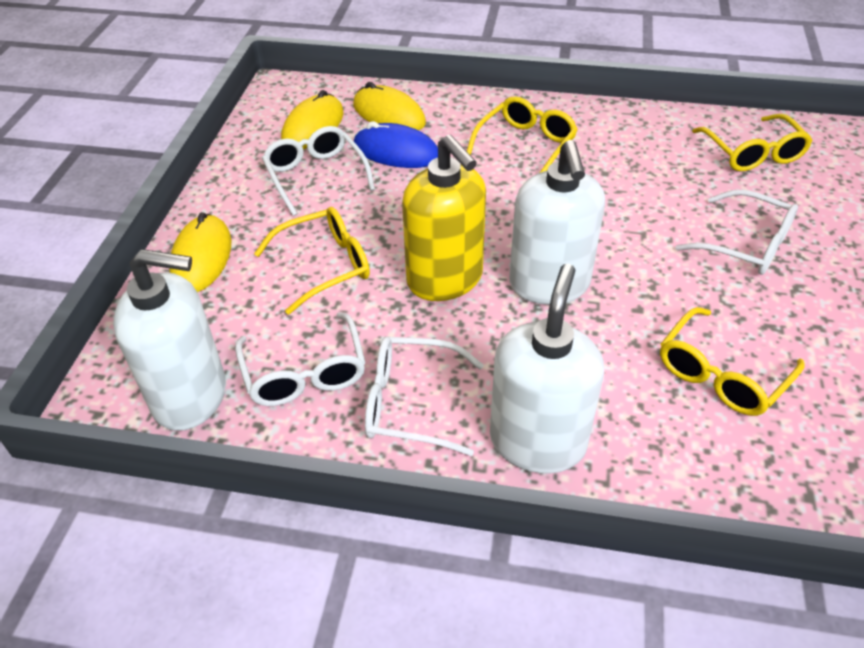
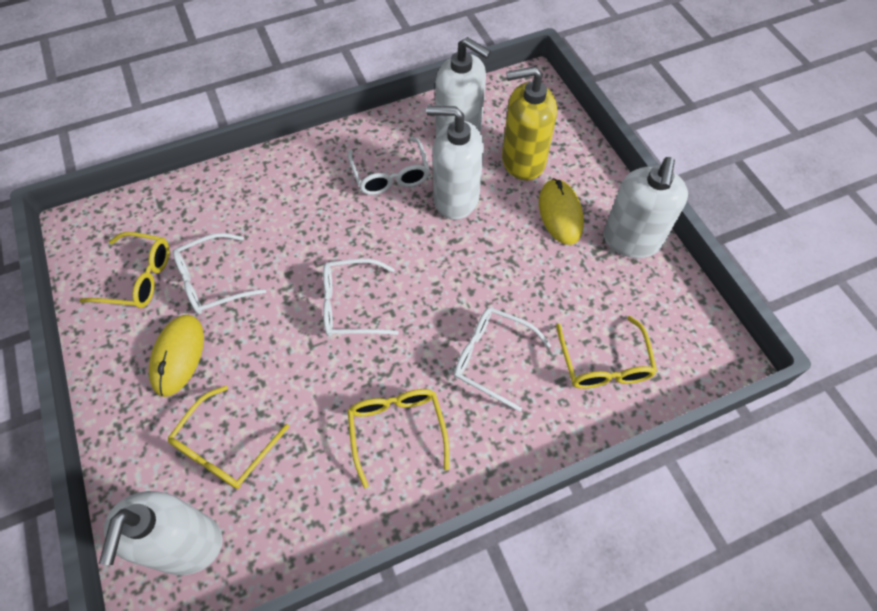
blue mouse: [354,121,438,168] = 1 -> none = 0
white soap dispenser: [113,249,226,431] [490,264,604,473] [509,140,605,305] = 3 -> [99,491,223,575] [426,106,484,220] [435,37,491,136] [603,157,688,258] = 4
yellow mouse: [169,212,231,292] [281,90,344,149] [353,82,426,130] = 3 -> [149,315,204,397] [539,178,584,245] = 2

